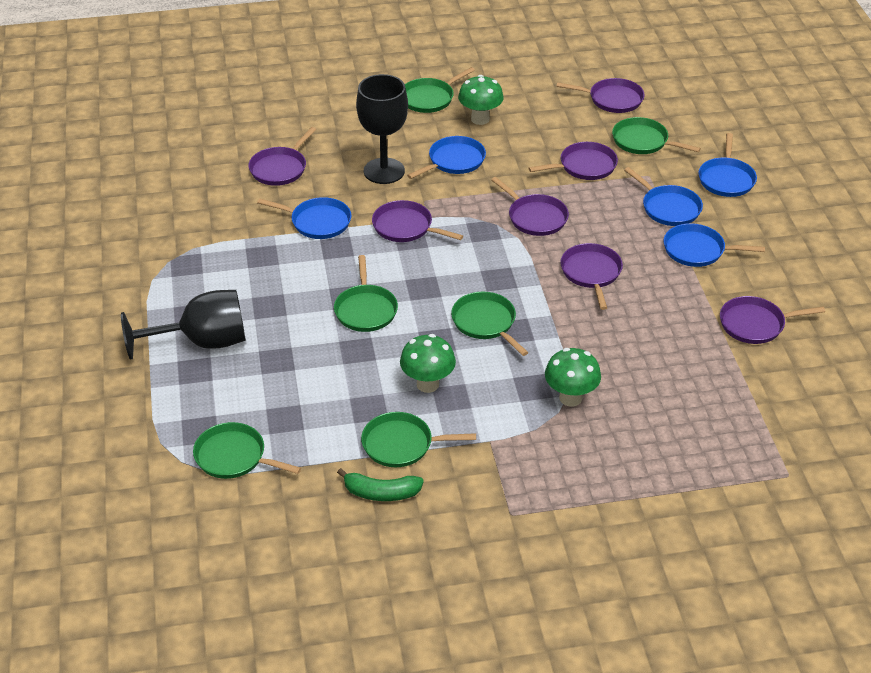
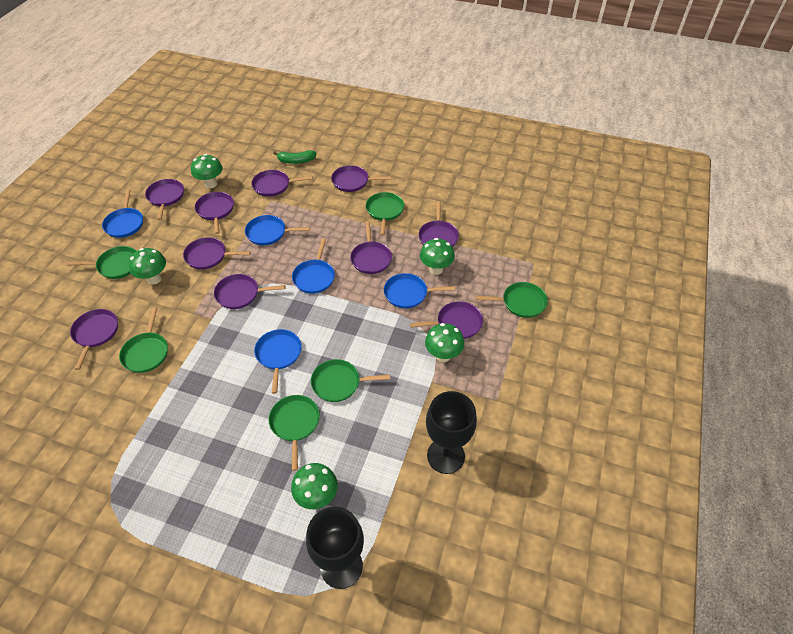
green mushroom: [400,334,456,393] [458,75,504,125] [545,348,601,406] = 3 -> [129,248,166,285] [191,154,222,188] [291,463,338,509] [420,238,455,275] [425,323,464,362] = 5
purple pan: [249,127,316,186] [372,200,463,242] [491,177,569,236] [529,142,618,180] [556,78,645,113] [560,243,623,310] [720,296,825,344] = 7 -> [70,309,118,370] [145,179,184,220] [183,237,251,269] [195,192,234,234] [214,274,285,309] [251,170,313,197] [331,165,392,192] [350,221,392,274] [410,301,483,339] [418,201,459,247] = 10

